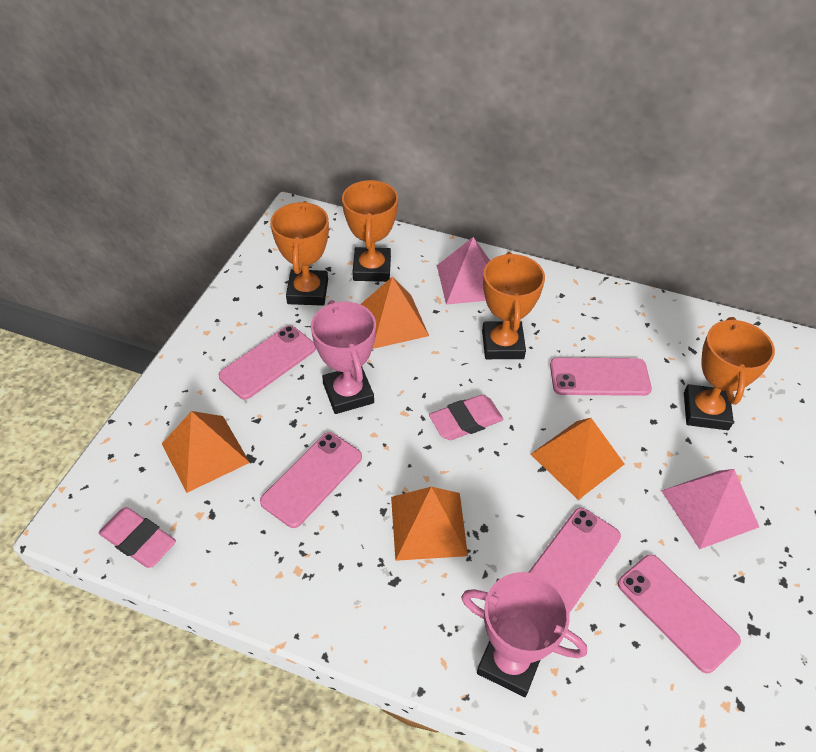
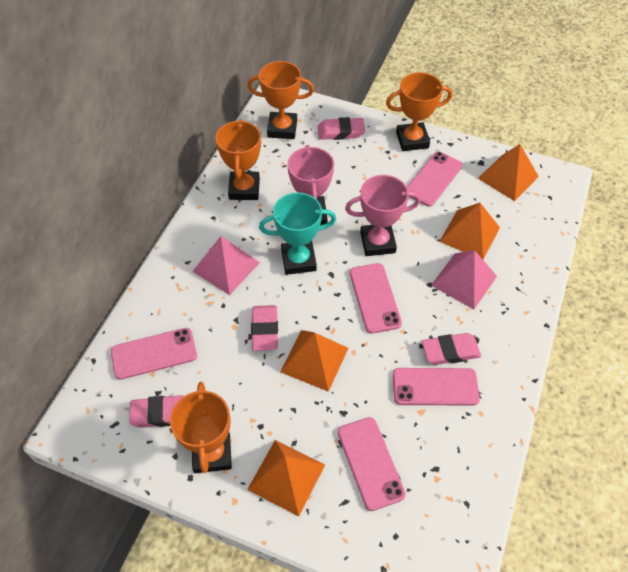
pink eraser: [99,507,176,568] [429,395,504,440] = 2 -> [129,395,184,428] [251,305,278,351] [318,117,365,140] [422,333,481,365] = 4
turquoise trophy: none = 0 -> [259,193,336,275] = 1

